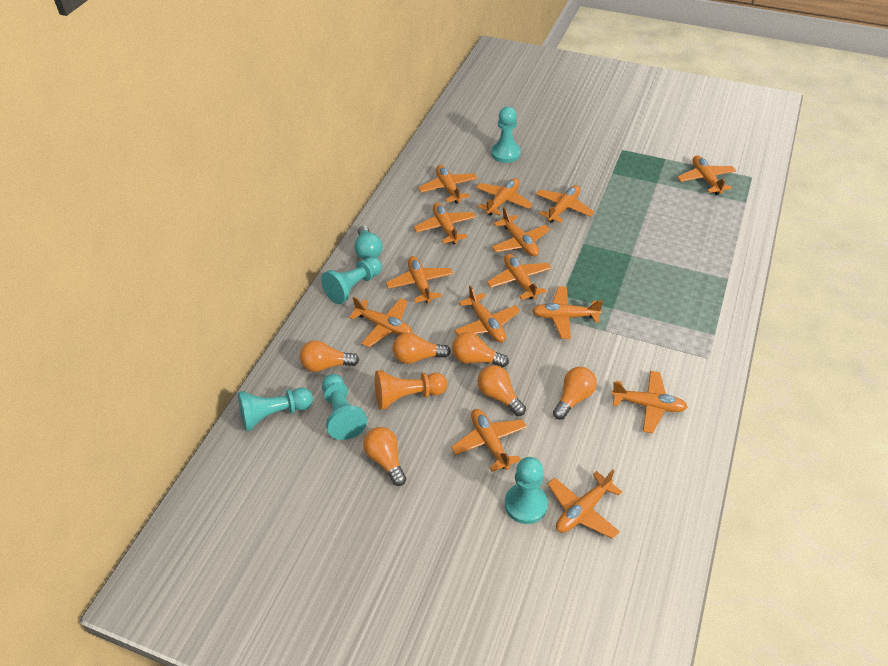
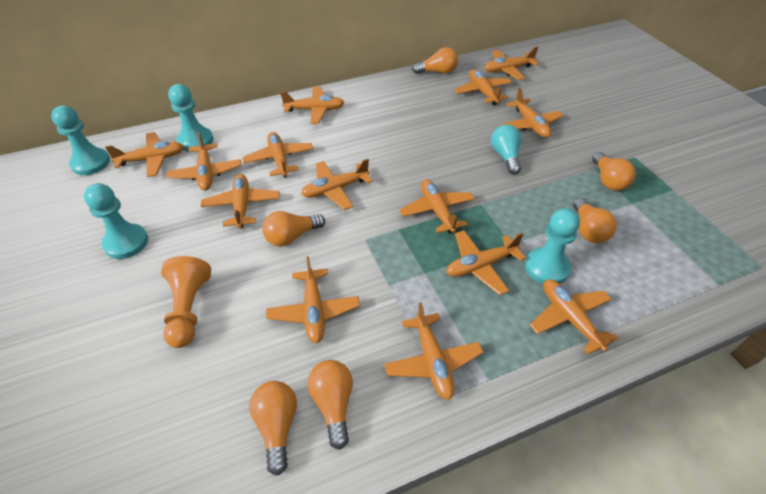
turquoise pawn: [238,387,313,431] [321,257,382,304] [322,374,367,440] [491,107,521,163] [505,457,548,524] = 5 -> [51,105,110,175] [84,183,148,259] [168,84,213,152] [525,208,580,284] = 4

